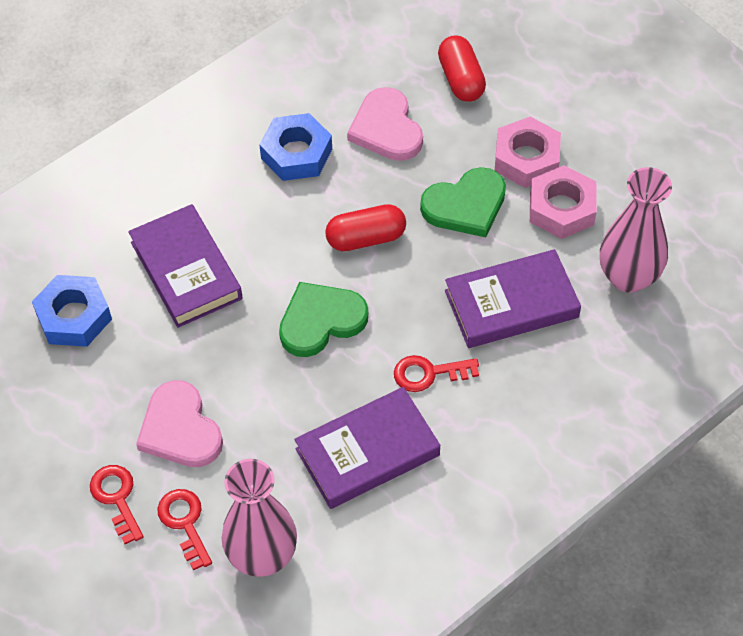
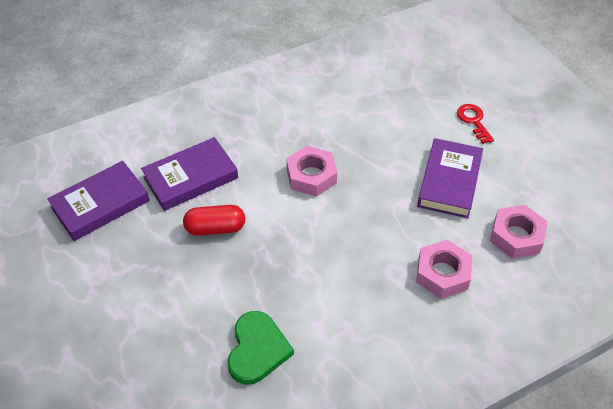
blue nut: [32,275,112,347] [259,113,332,181] = 2 -> none = 0
green heart: [279,282,368,357] [420,167,506,237] = 2 -> [228,311,294,385] = 1
pink heart: [136,380,223,467] [347,87,423,161] = 2 -> none = 0
pink nut: [495,117,561,188] [530,165,597,239] = 2 -> [286,146,337,197] [416,240,472,299] [490,205,548,259] = 3
pink vase: [222,459,297,577] [600,167,672,293] = 2 -> none = 0
red capsule: [325,204,406,251] [438,36,486,102] = 2 -> [183,205,245,236] = 1
red key: [90,465,144,544] [157,489,212,571] [394,355,479,392] = 3 -> [457,104,494,144] = 1

